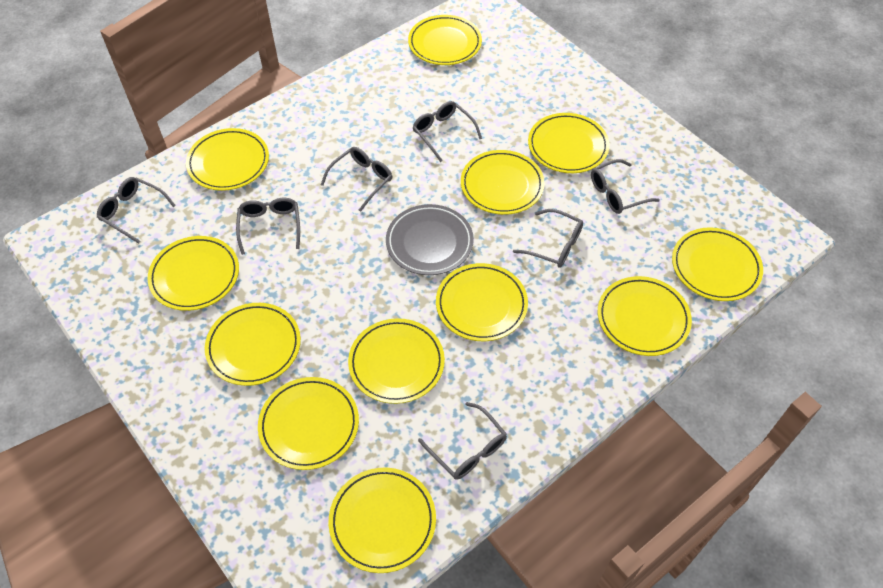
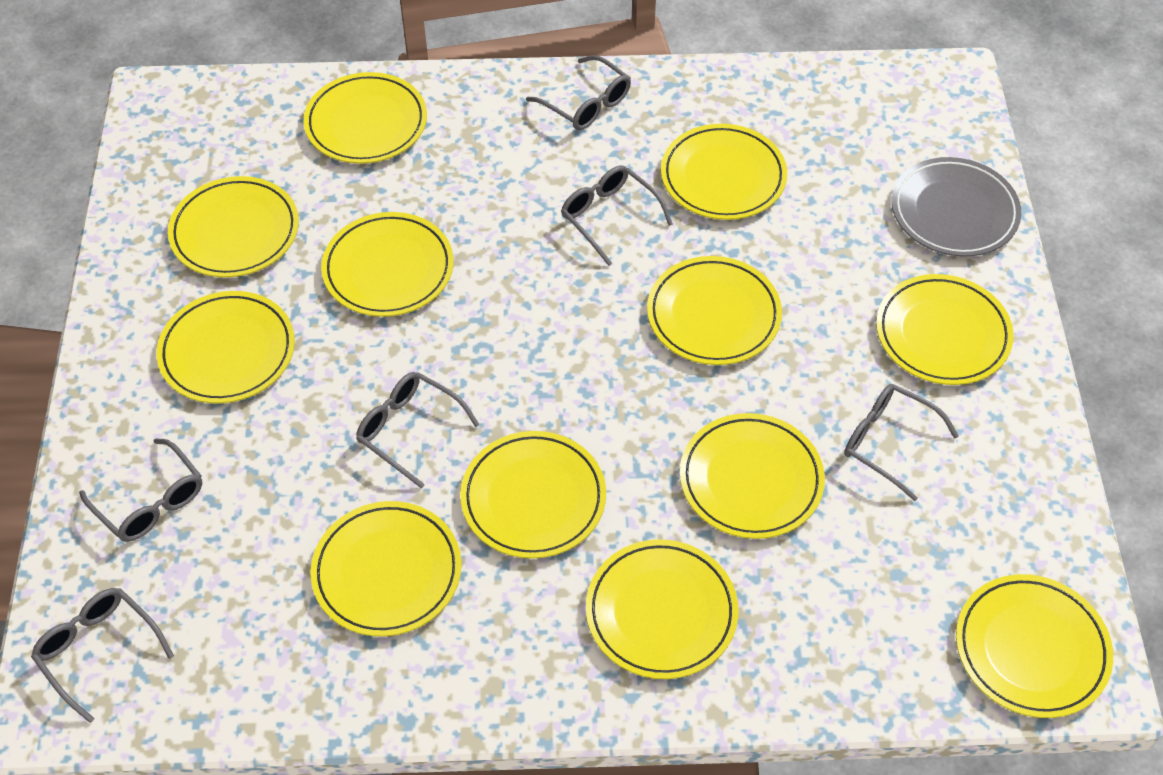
grey glasses: [97,177,176,244] [236,198,300,255] [321,147,392,212] [412,101,482,162] [418,402,507,480] [513,209,583,268] [591,159,660,214] = 7 -> [31,588,174,723] [79,438,202,542] [356,372,480,488] [526,55,631,130] [561,165,673,266] [844,384,959,501] = 6

